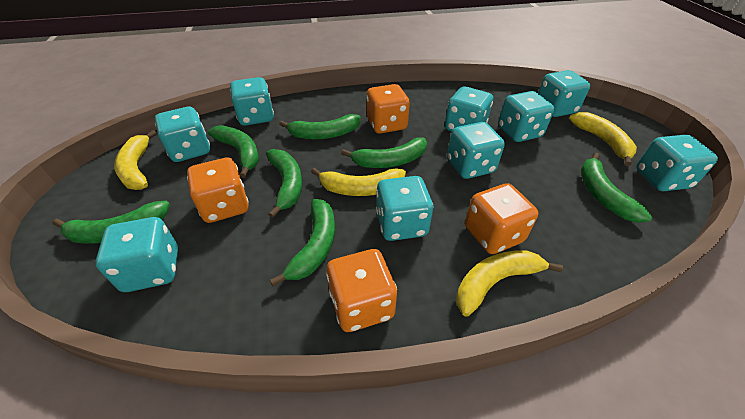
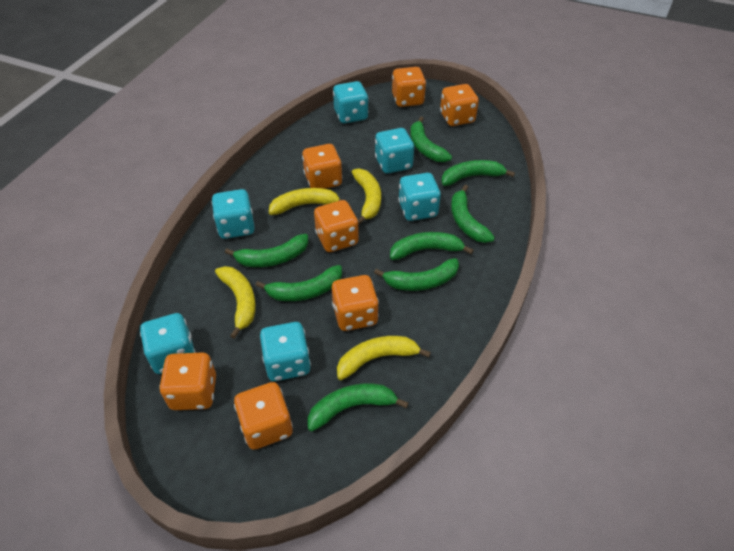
green banana: [53,200,170,244] [208,125,259,178] [266,149,302,218] [270,199,335,286] [279,114,360,139] [341,137,427,168] [581,153,652,223] = 7 -> [225,234,308,267] [255,265,342,301] [308,384,408,432] [374,258,459,291] [390,232,474,260] [410,117,452,162] [442,160,515,186] [451,185,495,243] = 8
orange dice: [187,158,249,223] [326,249,397,332] [366,84,410,134] [465,183,538,254] = 4 -> [159,352,216,410] [234,382,293,450] [302,144,342,189] [314,200,359,252] [332,275,379,331] [392,67,426,107] [440,84,479,126] = 7
turquoise dice: [96,217,178,292] [155,107,210,162] [230,77,274,126] [376,176,433,241] [445,86,493,131] [447,122,505,179] [498,91,554,142] [538,70,590,117] [636,134,718,191] = 9 -> [140,313,196,374] [212,189,255,239] [260,322,311,381] [333,81,369,123] [375,128,414,174] [398,173,441,221] = 6

